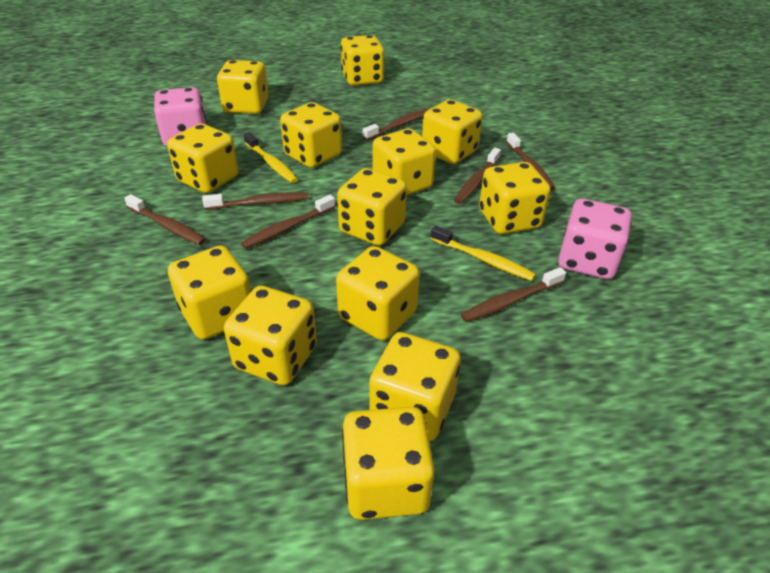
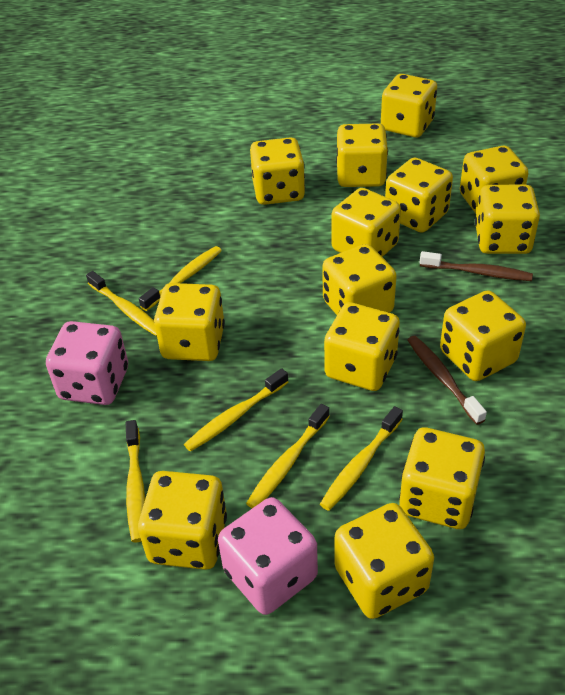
brown toothbrush: [124,194,206,245] [202,192,308,210] [241,195,335,249] [363,109,429,140] [454,148,501,204] [461,267,566,322] [506,133,555,191] = 7 -> [408,336,487,425] [420,251,533,281] = 2
yellow dice: [167,124,239,193] [168,245,251,340] [217,60,269,114] [224,286,317,385] [280,102,342,168] [336,246,420,340] [337,168,407,246] [341,35,384,86] [342,407,435,520] [369,332,460,441] [372,129,436,195] [422,99,482,164] [479,162,550,234] = 13 -> [138,471,227,570] [154,283,225,361] [250,137,305,205] [323,244,397,315] [324,302,400,391] [331,188,401,257] [334,503,434,619] [336,123,388,187] [381,74,437,137] [385,158,453,233] [399,427,485,529] [440,290,526,381] [460,146,529,214] [475,185,540,254] = 14
yellow toothbrush: [244,132,298,183] [431,226,536,281] = 2 -> [86,271,157,336] [126,420,145,543] [139,246,222,311] [184,368,288,452] [246,404,330,508] [320,406,403,511] = 6

